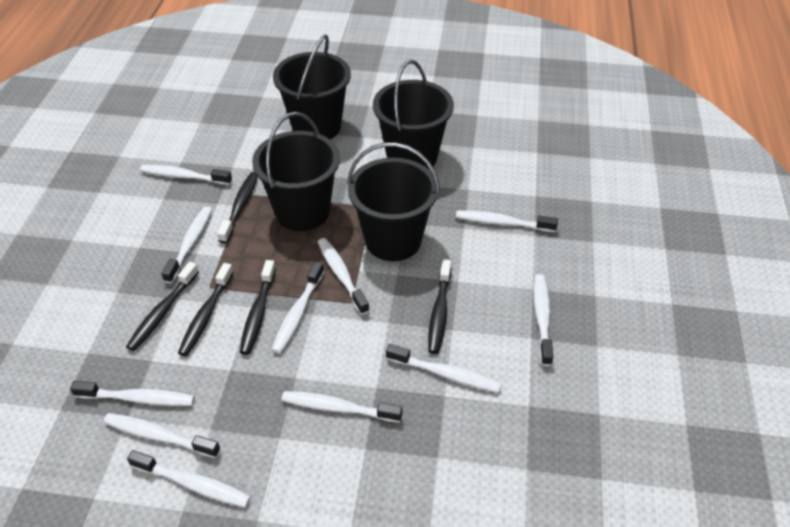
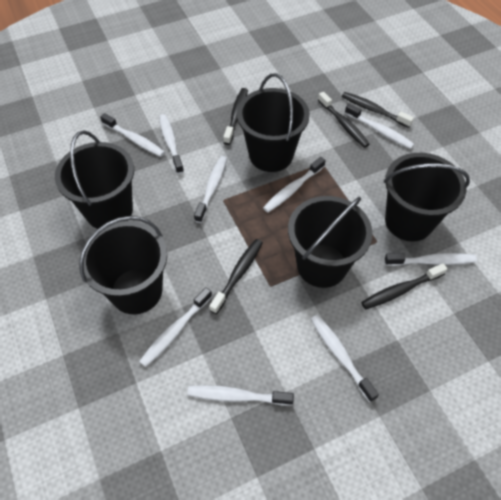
black bucket: [252,112,340,231] [273,34,351,139] [347,142,440,261] [373,60,454,169] = 4 -> [55,130,134,229] [79,216,167,314] [237,73,310,172] [288,196,372,288] [384,153,470,241] = 5
white toothbrush: [70,381,195,406] [103,413,220,458] [127,450,251,507] [140,165,232,185] [161,206,212,284] [271,262,324,354] [281,391,403,423] [318,238,370,315] [386,344,501,393] [456,210,558,232] [533,274,553,366] = 11 -> [100,113,165,157] [139,287,212,367] [159,114,184,174] [187,385,294,406] [194,156,227,223] [263,157,326,212] [311,315,379,402] [345,103,414,149] [384,253,477,266] = 9

